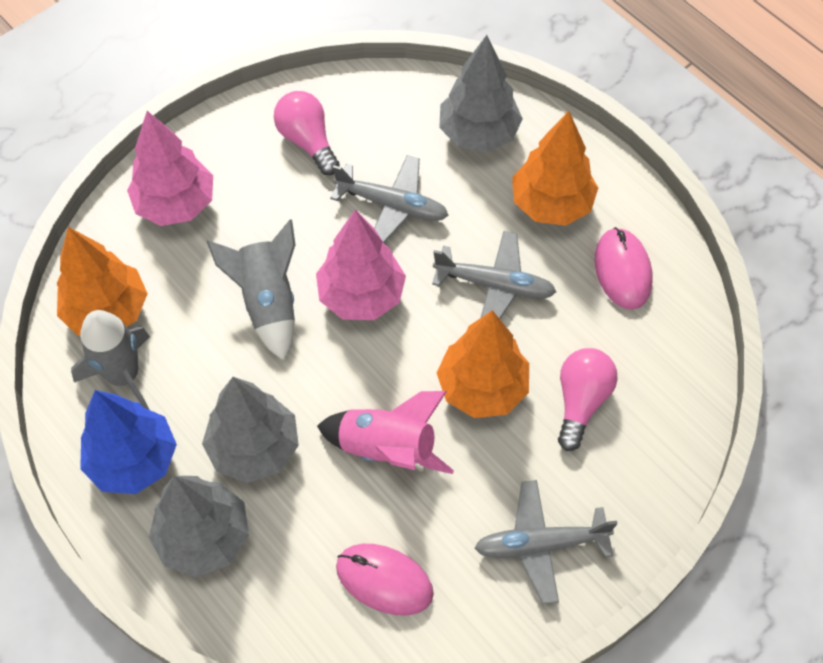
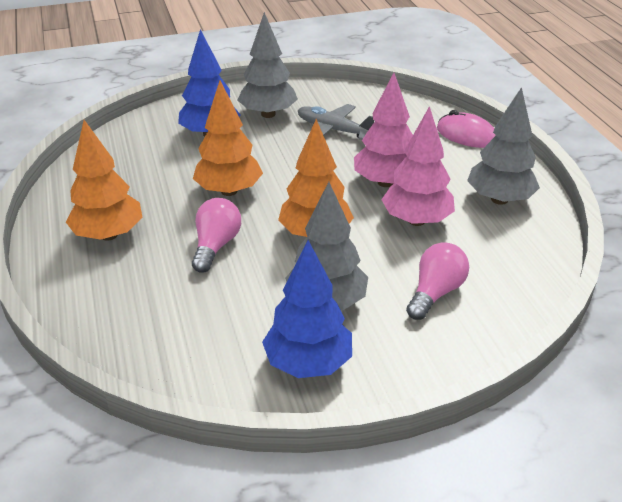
blue tree: [80,390,177,494] = 1 -> [178,29,240,137] [262,240,352,378] = 2
grey plane: [330,155,449,243] [432,231,556,319] [475,480,618,604] = 3 -> [298,104,374,140] = 1
grey rocket: [71,310,150,410] [207,220,295,361] = 2 -> none = 0
pink mouse: [336,544,434,615] [595,227,652,310] = 2 -> [437,110,496,148] = 1
pink rocket: [317,391,454,474] = 1 -> none = 0

